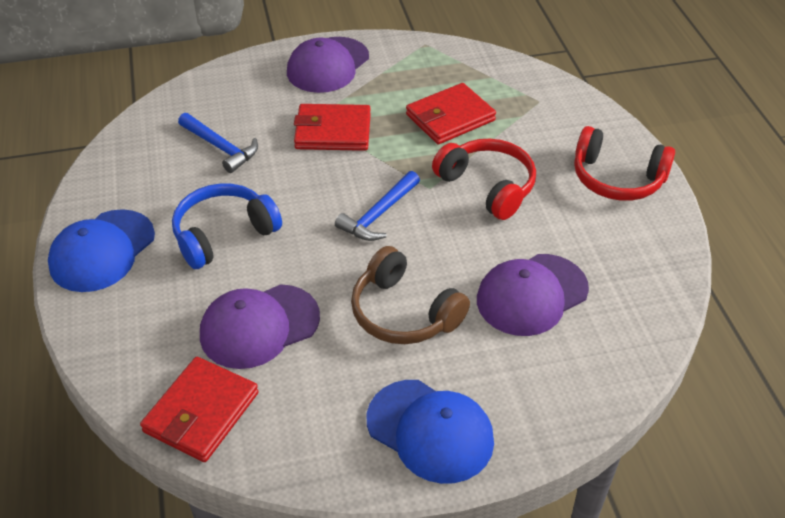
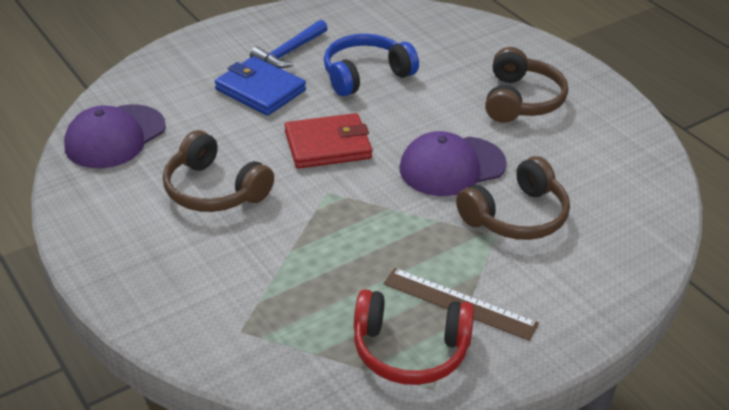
blue cap: [48,209,155,292] [366,380,494,484] = 2 -> none = 0
blue hammer: [178,113,258,173] [335,171,420,241] = 2 -> [250,20,328,68] = 1
blue wallet: none = 0 -> [215,56,306,116] = 1
brown headphones: [351,246,470,344] = 1 -> [163,130,274,212] [456,156,570,240] [485,47,568,123] = 3
brown ruler: none = 0 -> [383,268,539,341] = 1
purple cap: [200,284,320,369] [287,37,369,93] [477,254,589,336] = 3 -> [64,104,166,168] [400,131,507,196] = 2
red headphones: [432,139,536,220] [574,126,675,201] = 2 -> [354,289,474,385] = 1
red wallet: [140,357,259,462] [294,104,371,151] [406,83,496,144] = 3 -> [285,113,372,169] = 1

